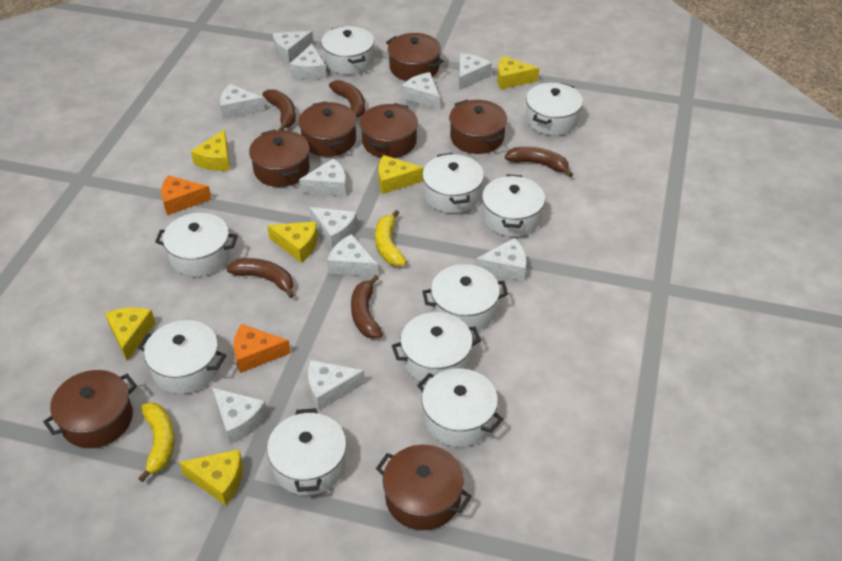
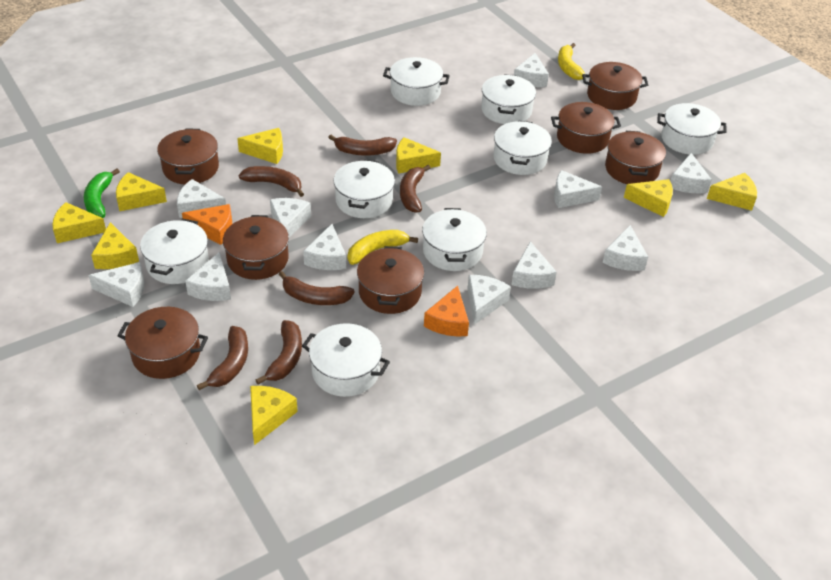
brown banana: [226,258,294,298] [262,89,296,130] [329,80,365,118] [351,275,383,339] [505,147,573,177] = 5 -> [197,326,248,390] [238,166,304,197] [256,320,302,385] [279,271,355,305] [328,135,397,156] [400,165,430,213] = 6
green banana: none = 0 -> [84,169,120,218] = 1
white pot: [138,320,226,394] [155,213,238,277] [267,408,346,495] [321,26,374,74] [392,312,481,384] [417,368,503,447] [422,153,484,213] [422,264,508,332] [482,174,545,237] [526,83,583,135] = 10 -> [140,219,209,284] [302,323,390,397] [333,159,395,218] [383,57,450,106] [422,208,487,271] [481,74,536,124] [493,121,552,175] [657,103,727,155] = 8
yellow cheese: [105,307,155,361] [179,449,243,506] [191,129,230,171] [267,221,318,263] [378,155,424,194] [497,56,539,89] = 6 -> [52,202,106,243] [91,222,139,269] [116,172,167,211] [237,128,283,164] [250,386,298,445] [396,137,441,174] [624,179,673,217] [707,173,757,211] = 8

